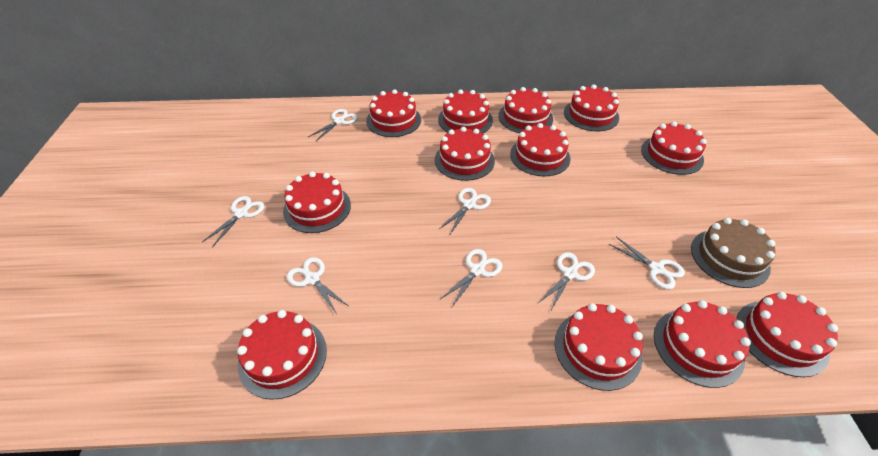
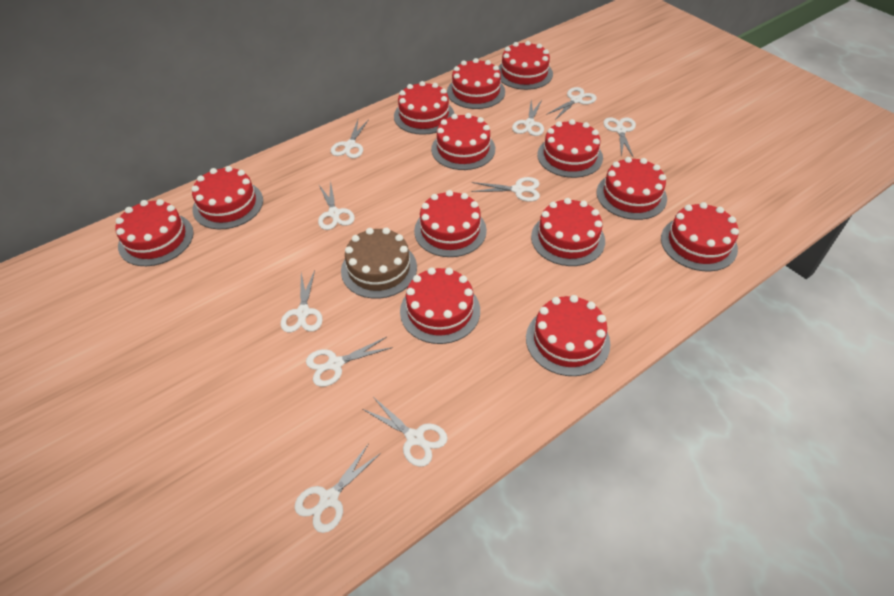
red cake: [237,310,327,400] [283,171,351,233] [366,89,421,137] [435,127,495,181] [438,90,493,133] [498,87,553,133] [510,123,571,176] [555,303,643,391] [564,85,619,131] [641,122,707,175] [654,300,751,388] [736,292,838,377] = 12 -> [116,199,194,266] [192,166,263,229] [394,81,454,135] [400,267,480,344] [414,190,487,257] [431,113,495,170] [447,58,505,109] [498,41,553,90] [526,295,611,376] [531,198,605,266] [537,119,603,178] [597,157,667,220] [661,202,739,272] = 13
white scissors: [202,196,264,247] [287,257,348,314] [308,109,358,142] [439,188,491,234] [441,249,503,307] [538,252,595,310] [609,237,685,289] = 7 -> [281,270,323,333] [295,443,381,533] [306,337,393,387] [318,181,355,230] [331,119,369,158] [363,397,448,467] [471,177,540,202] [512,100,544,136] [546,87,597,120] [603,117,636,157] = 10

